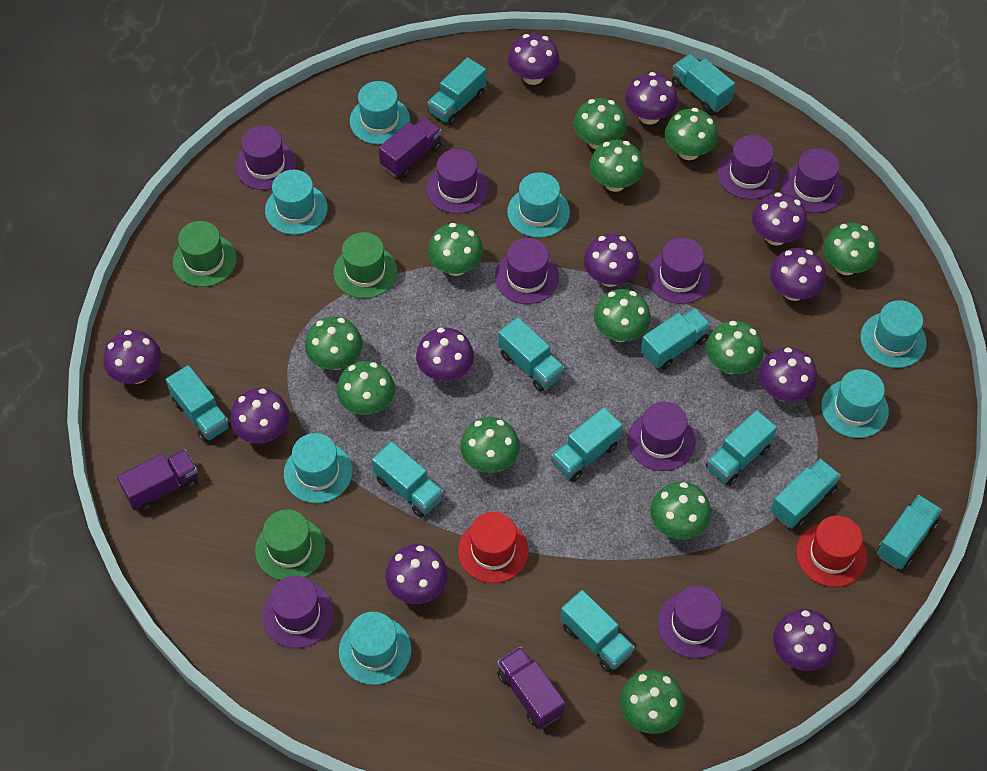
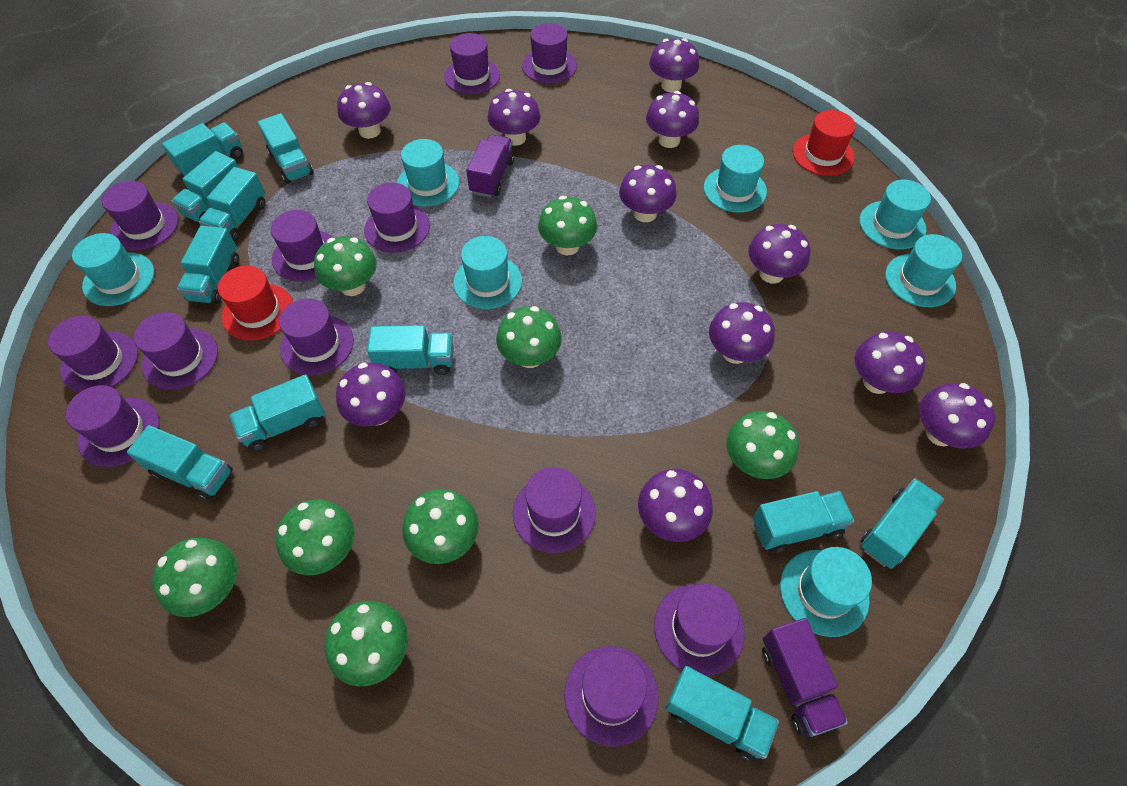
green hat: [173,221,237,287] [255,510,326,580] [333,232,397,299] = 3 -> none = 0
green mushroom: [305,316,363,370] [337,361,395,415] [428,223,483,276] [460,417,520,473] [574,98,627,149] [590,140,644,192] [594,289,651,342] [620,670,685,734] [650,482,711,540] [665,108,718,160] [706,321,764,374] [823,223,879,275] = 12 -> [152,538,237,617] [275,499,355,575] [314,236,377,296] [324,601,408,687] [403,489,479,564] [496,306,562,368] [538,196,597,255] [726,411,799,479] = 8
purple hat: [235,126,297,190] [262,576,334,648] [427,149,489,214] [495,238,559,304] [627,402,696,471] [647,237,712,304] [657,586,730,658] [717,135,779,199] [782,148,844,213] = 9 -> [48,316,138,393] [65,385,159,467] [102,181,178,251] [134,312,218,390] [271,210,334,282] [279,298,354,375] [364,183,430,253] [444,33,500,94] [513,467,596,553] [522,23,577,83] [564,646,659,747] [654,584,745,676] = 12
purple truck: [117,449,198,512] [379,117,442,178] [497,647,565,729] = 3 -> [466,134,515,197] [762,618,848,737] = 2

